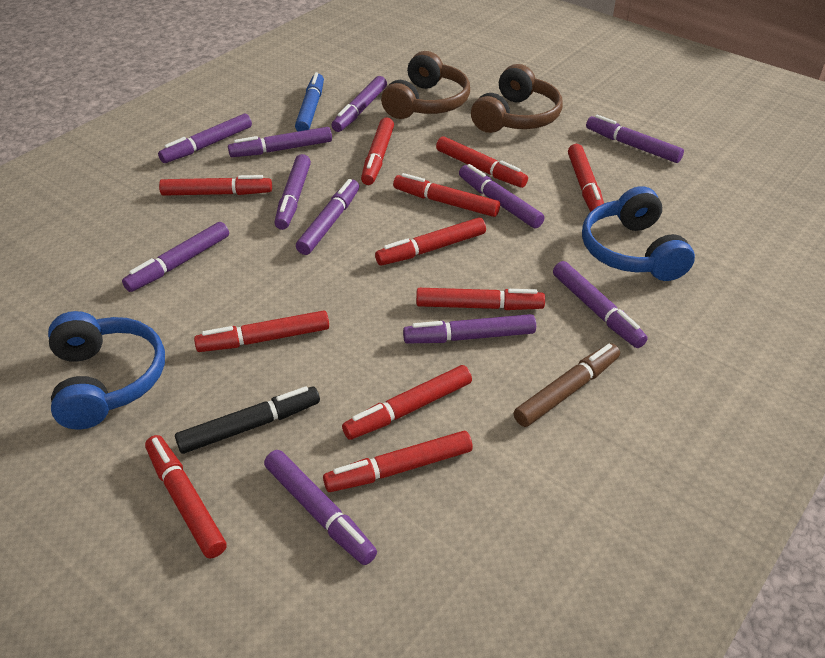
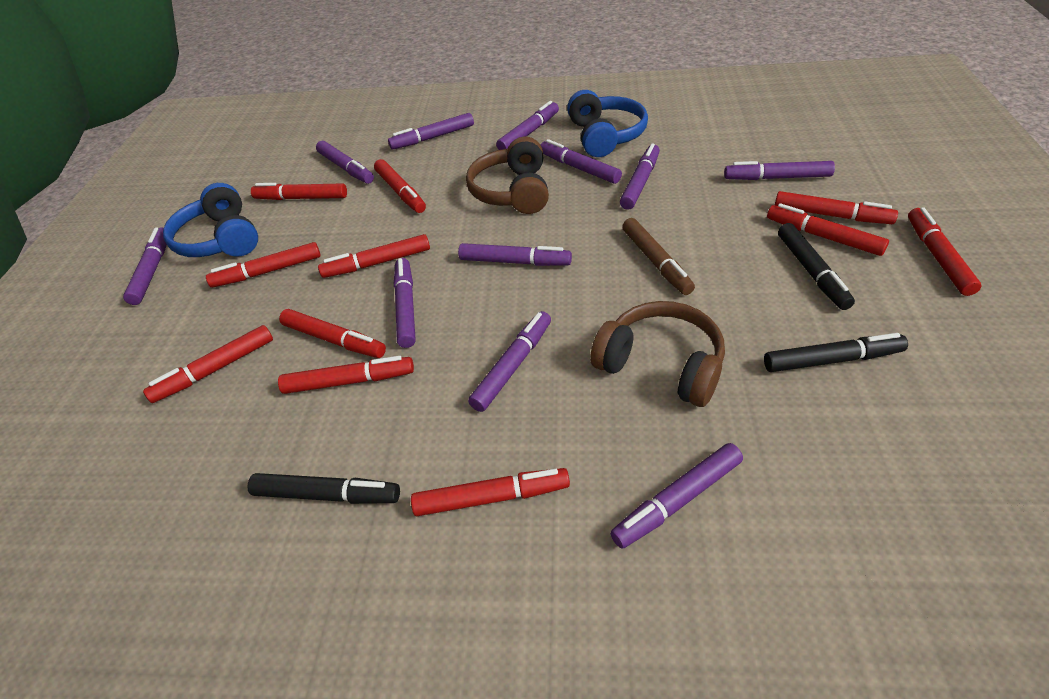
black marker: [175,386,320,454] = 1 -> [247,473,400,504] [764,333,908,372] [778,223,855,310] = 3
blue marker: [295,72,324,132] = 1 -> none = 0

